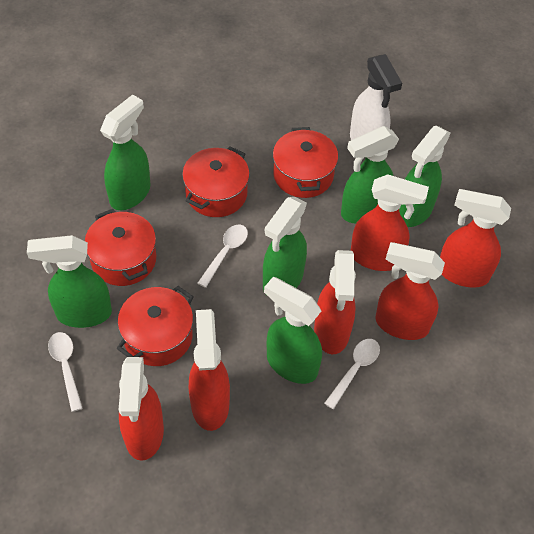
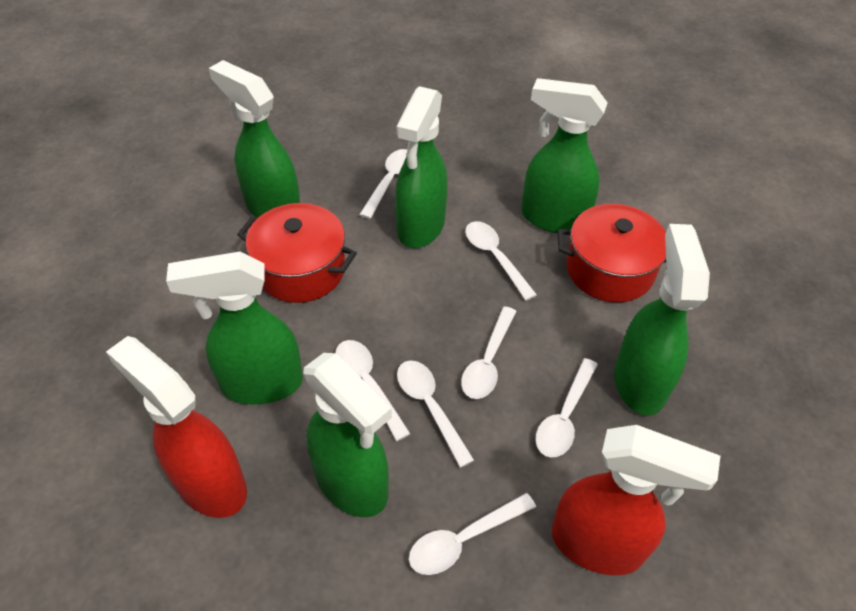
red pot: [85,209,156,286] [116,286,194,366] [182,146,250,217] [273,127,338,198] = 4 -> [237,203,357,303] [558,204,666,303] = 2
red spray bottle: [119,357,164,461] [189,309,230,431] [314,250,356,354] [351,175,429,271] [375,242,445,340] [440,189,511,288] = 6 -> [106,336,247,518] [552,425,720,575] = 2
white spoon: [48,332,83,412] [198,224,248,288] [324,339,380,409] = 3 -> [335,340,411,441] [359,149,407,219] [397,360,474,468] [409,493,536,575] [461,306,517,399] [465,221,537,301] [535,358,598,458] = 7
white spray bottle: [350,54,402,140] = 1 -> none = 0

